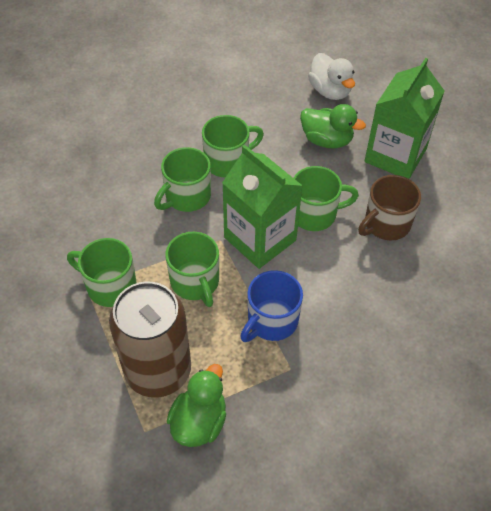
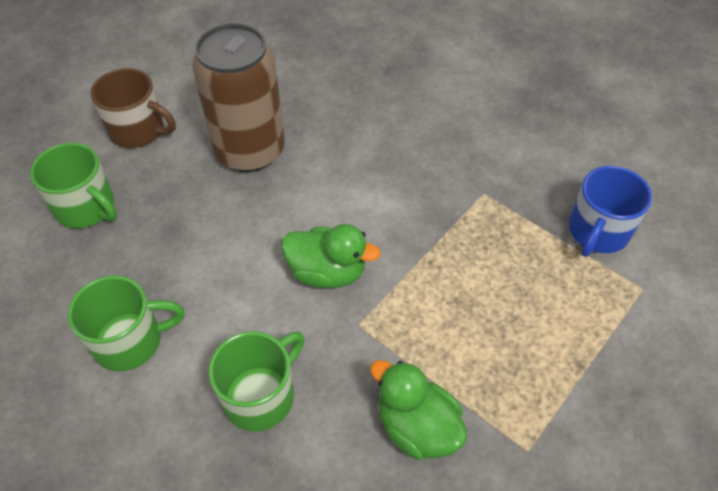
green carton: [222,144,303,269] [365,58,444,179] = 2 -> none = 0
green mug: [67,238,136,307] [154,147,211,212] [165,232,219,307] [202,115,264,177] [294,166,359,231] = 5 -> [30,143,117,228] [68,276,185,372] [209,331,305,431] = 3
white duck: [308,53,355,100] = 1 -> none = 0

